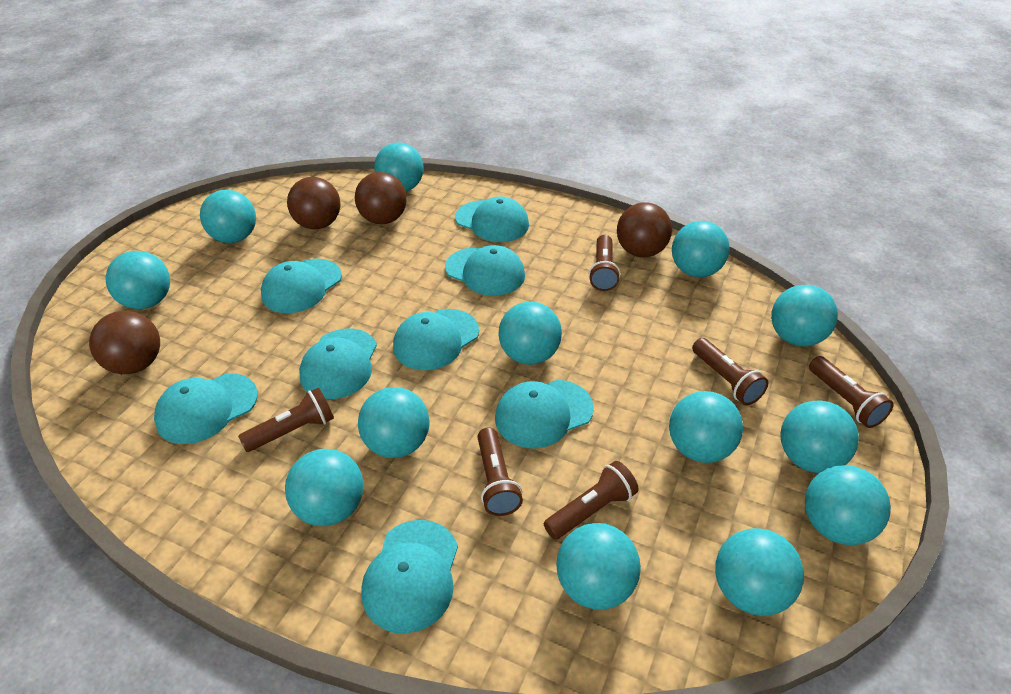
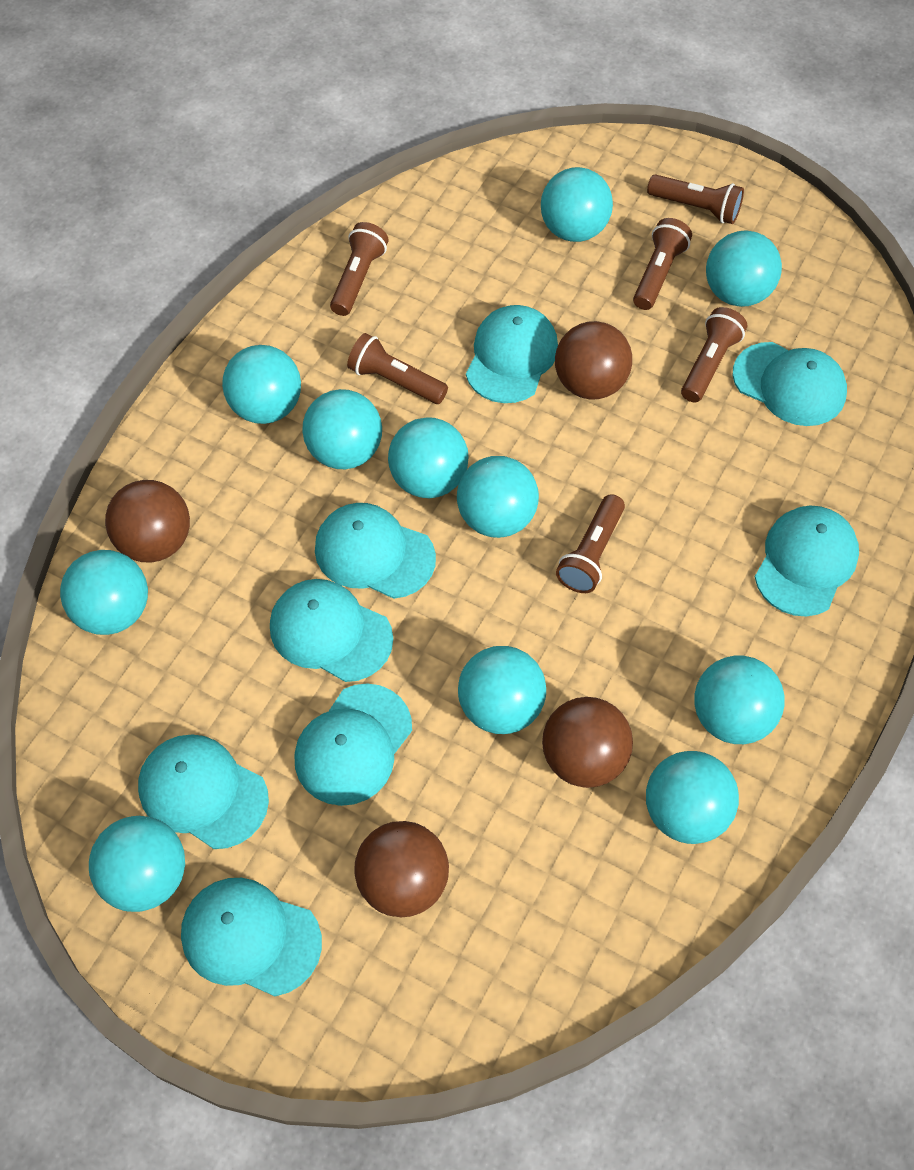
turquoise ball: [105,251,170,309] [200,190,256,243] [285,449,364,526] [358,387,429,458] [374,143,424,192] [498,302,562,365] [556,523,641,610] [669,391,743,463] [672,221,730,277] [715,528,804,616] [771,285,838,347] [780,401,859,473] [805,465,891,545] = 13 -> [60,550,148,635] [89,816,185,912] [222,345,301,424] [302,389,382,469] [388,417,469,498] [457,456,539,538] [458,646,546,734] [541,167,613,242] [646,751,739,844] [694,656,785,744] [706,230,782,307] = 11

